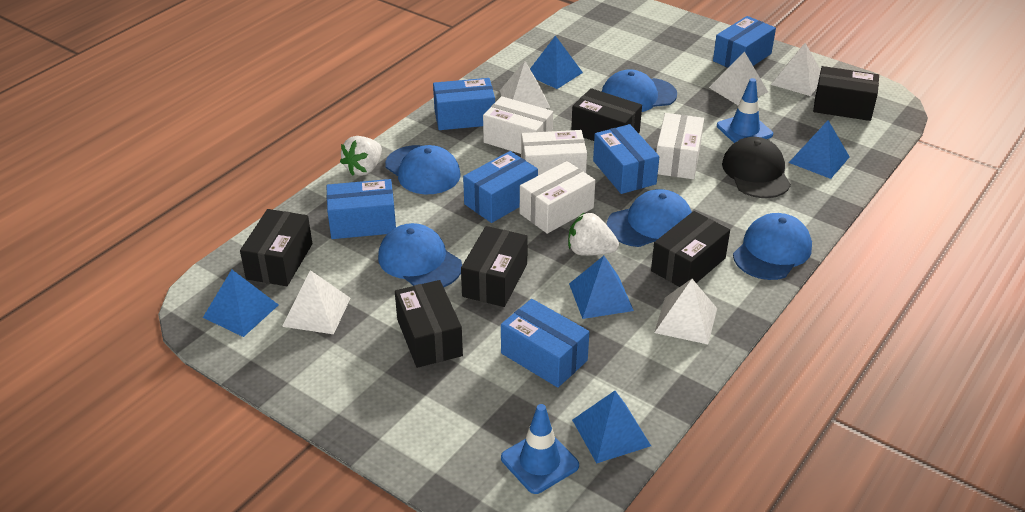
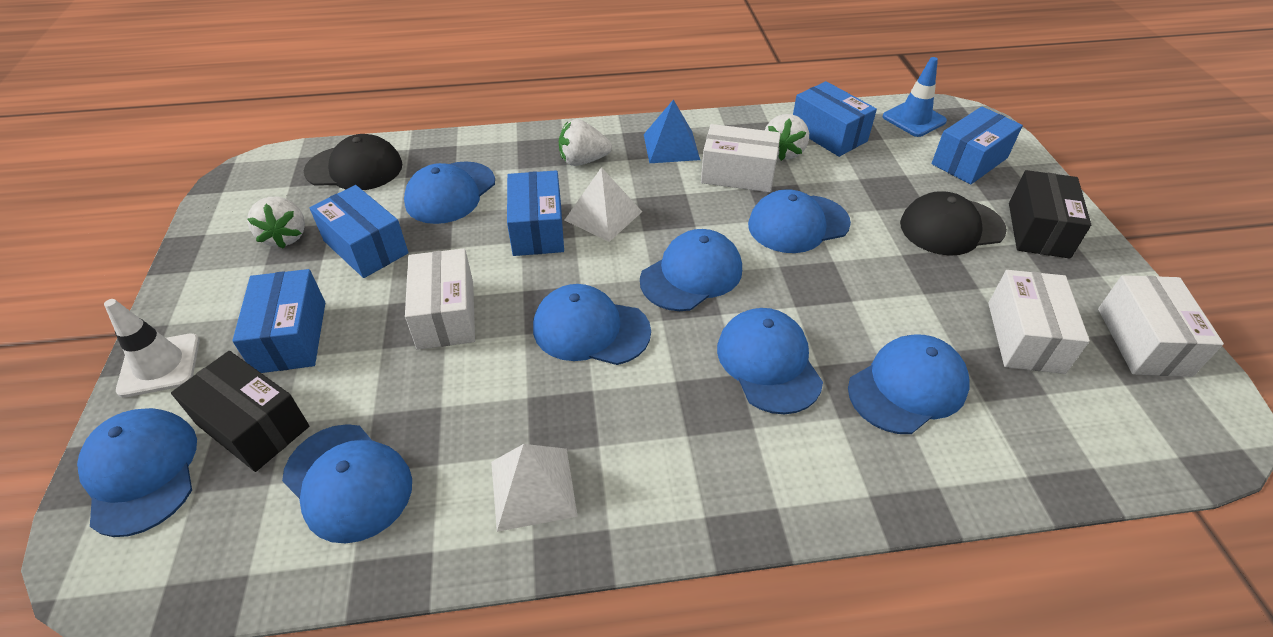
black box: [240,209,312,286] [395,280,463,368] [461,226,528,307] [571,88,642,141] [651,211,730,287] [813,66,879,121] = 6 -> [171,351,309,472] [1009,170,1091,259] = 2
black cap: [722,137,791,198] = 1 -> [304,134,402,190] [900,191,1007,256] = 2
blue box: [326,179,396,239] [433,78,495,130] [463,151,538,223] [501,299,589,388] [593,124,659,194] [713,16,776,68] = 6 -> [232,269,325,373] [310,185,408,278] [507,170,564,256] [793,81,877,157] [932,106,1023,184] = 5
blue cap: [378,223,462,287] [385,145,461,194] [602,69,677,112] [607,189,692,247] [733,213,812,280] = 5 -> [77,408,197,537] [282,424,412,544] [404,161,495,224] [533,284,651,365] [640,229,742,311] [717,308,823,414] [748,189,851,253] [848,334,969,434] = 8
blue pyramid: [203,270,278,337] [530,36,583,89] [569,256,634,319] [572,391,651,463] [789,120,850,179] = 5 -> [644,99,700,163] = 1
blue traffic cone: [501,404,579,494] [717,78,773,143] = 2 -> [883,57,947,137] = 1
white pyramid: [282,270,351,334] [500,61,550,109] [654,279,717,344] [709,51,768,105] [771,43,821,96] = 5 -> [491,444,578,532] [565,167,642,242] = 2
white strawberry: [340,136,382,176] [568,212,619,256] = 2 -> [247,197,305,249] [559,119,612,166] [765,114,809,161] = 3
white traffic cone: none = 0 -> [104,299,200,398] = 1

